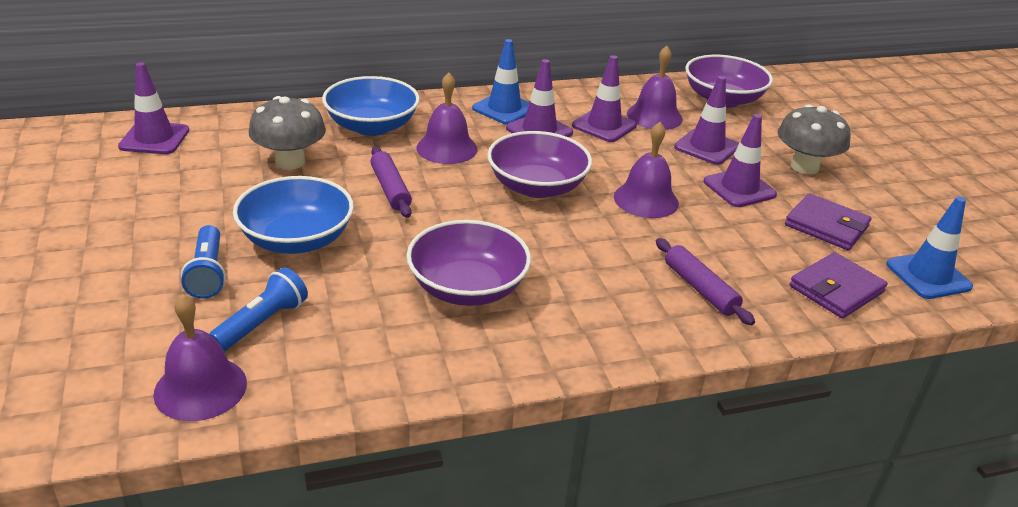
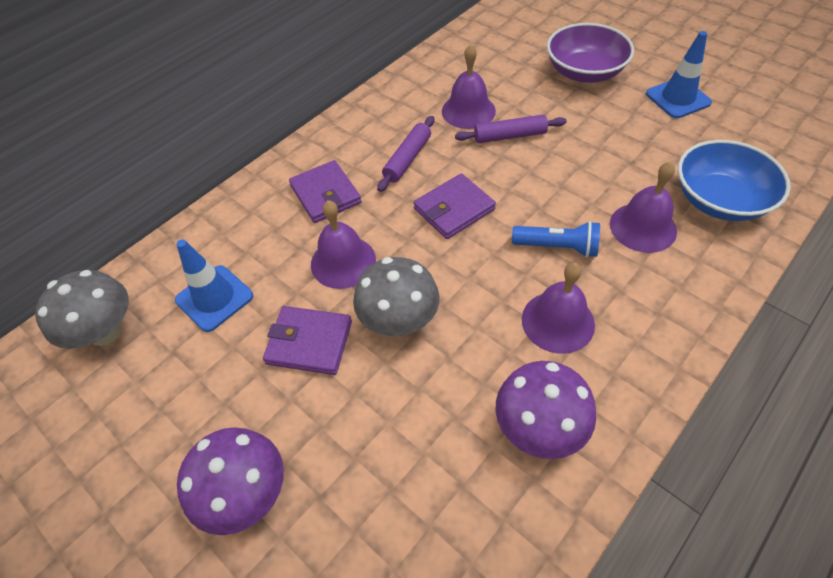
blue bowl: [233,176,354,254] [322,76,420,136] = 2 -> [678,140,791,221] = 1
blue flashlight: [181,225,226,299] [209,267,308,351] = 2 -> [512,221,600,258] = 1
purple bowl: [406,220,531,306] [487,131,592,198] [685,55,773,108] = 3 -> [547,23,634,83] = 1
purple mushroom: none = 0 -> [177,427,284,535] [496,361,596,459] = 2
purple traffic cone: [118,62,189,154] [506,59,573,137] [572,55,637,142] [674,76,739,165] [703,114,777,207] = 5 -> none = 0
purple wallet: [785,193,871,251] [790,252,888,319] = 2 -> [263,306,352,375] [289,160,362,223] [413,173,496,239] = 3

